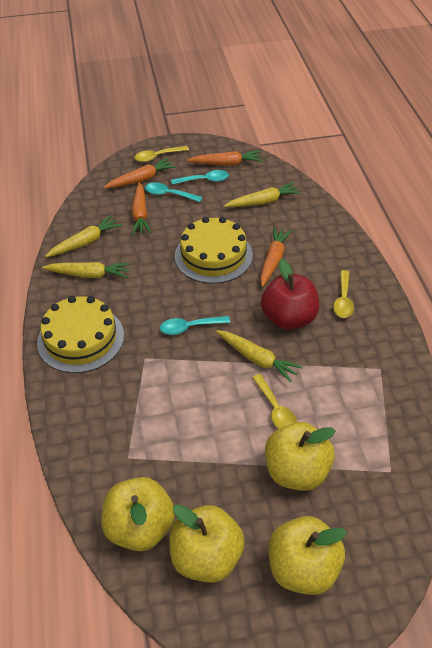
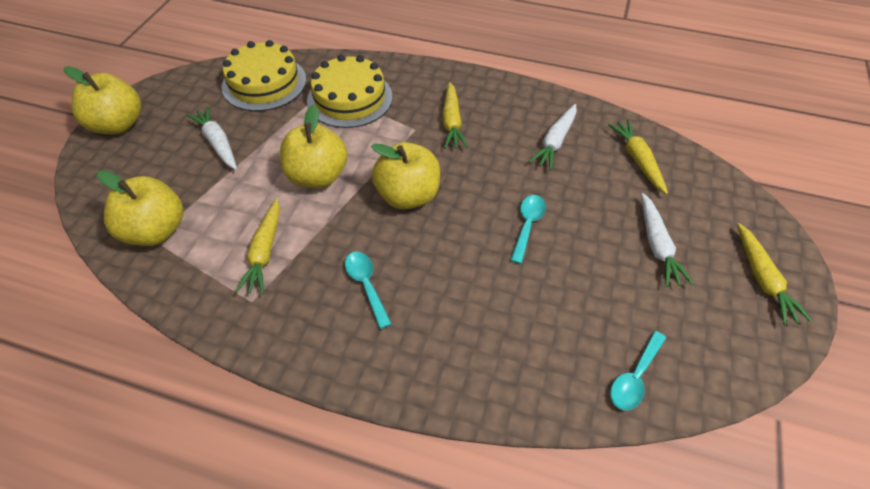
orange carrot: [104,158,176,189] [132,182,151,235] [187,151,263,166] [260,227,292,287] = 4 -> none = 0
red apple: [261,259,319,330] = 1 -> none = 0
white carrot: none = 0 -> [187,106,237,170] [529,104,577,170] [641,193,694,287] = 3
yellow spoon: [134,146,189,162] [252,374,297,429] [333,270,354,318] = 3 -> none = 0

